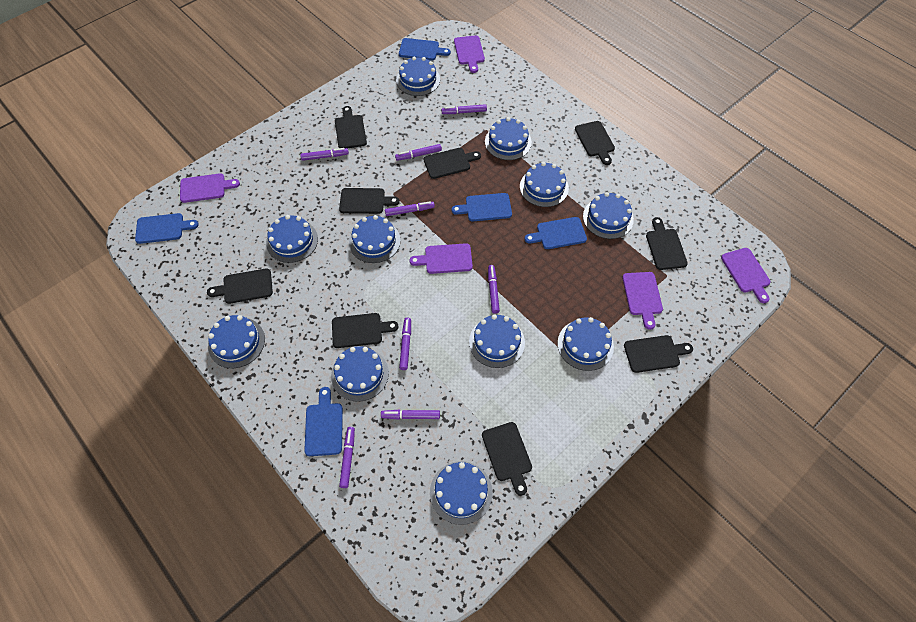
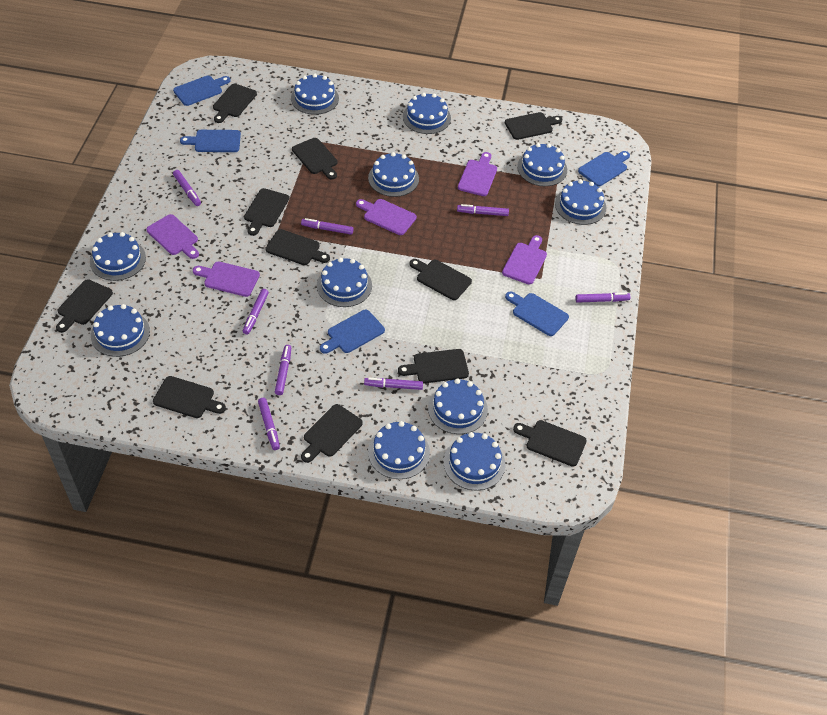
black cutting board: [207,268,273,304] [332,313,399,348] [335,106,367,149] [339,188,399,214] [423,148,481,179] [482,422,532,496] [575,121,615,165] [624,335,693,373] [646,217,688,270] = 9 -> [56,279,113,333] [153,376,226,418] [213,84,257,123] [244,188,289,236] [265,229,330,265] [292,138,338,180] [301,404,363,463] [398,349,469,383] [409,259,472,300] [505,112,562,140] [513,420,587,467] = 11

